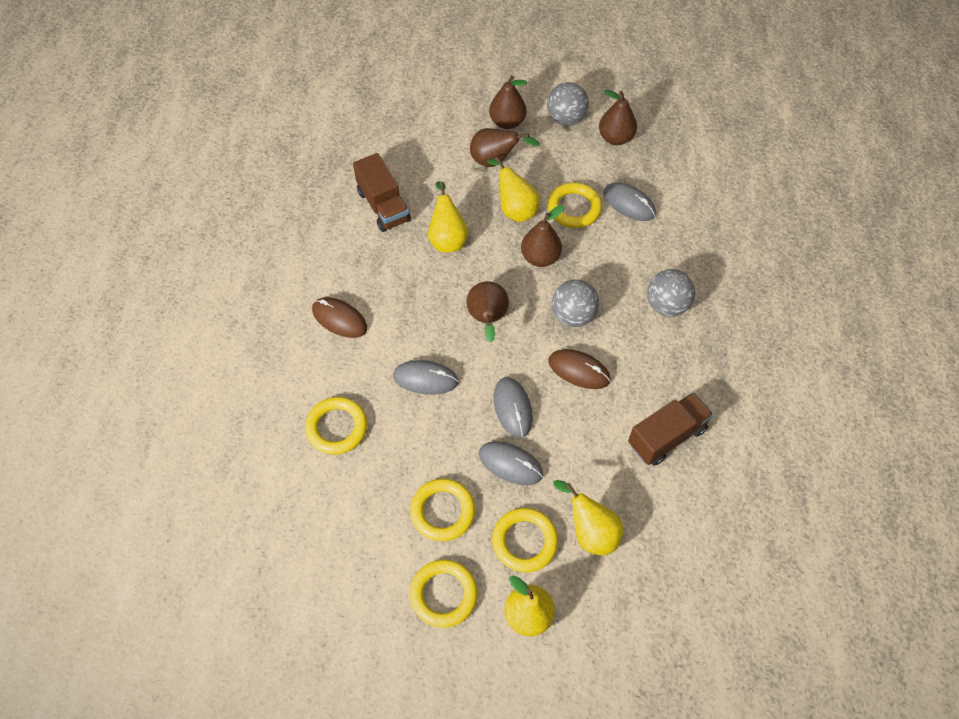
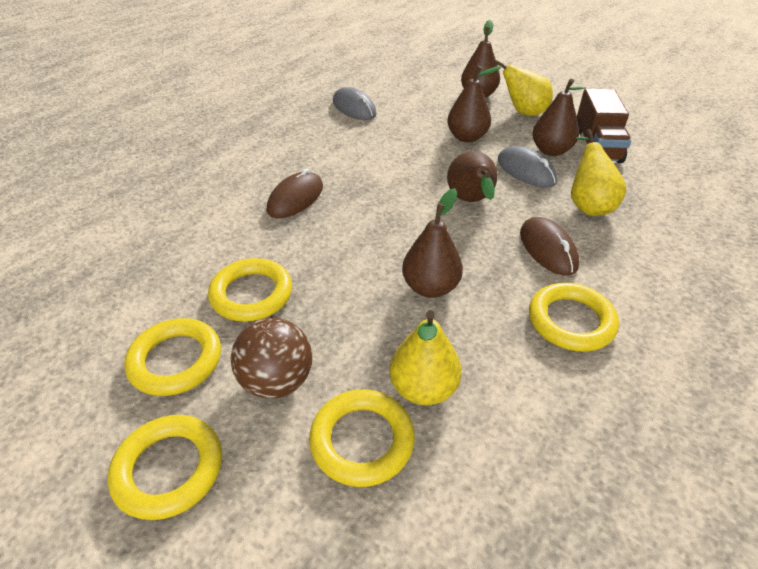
brown ball: none = 0 -> [231,318,312,399] = 1
brown truck: [353,153,411,232] [628,392,714,466] = 2 -> [577,89,631,163] = 1
grey ball: [547,82,589,125] [552,279,599,327] [647,269,695,317] = 3 -> none = 0
grey mouse: [393,360,459,395] [479,441,543,485] [494,377,533,438] [603,183,656,221] = 4 -> [333,87,377,120] [498,146,557,188] = 2
yellow pear: [428,181,468,253] [487,156,540,222] [504,576,555,636] [553,480,623,555] = 4 -> [390,310,462,405] [494,60,553,116] [571,129,626,216] = 3

